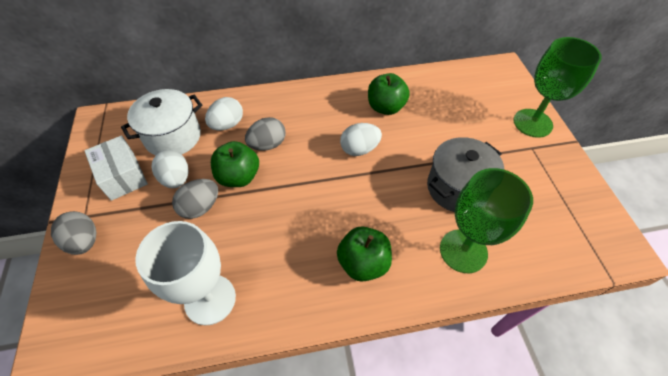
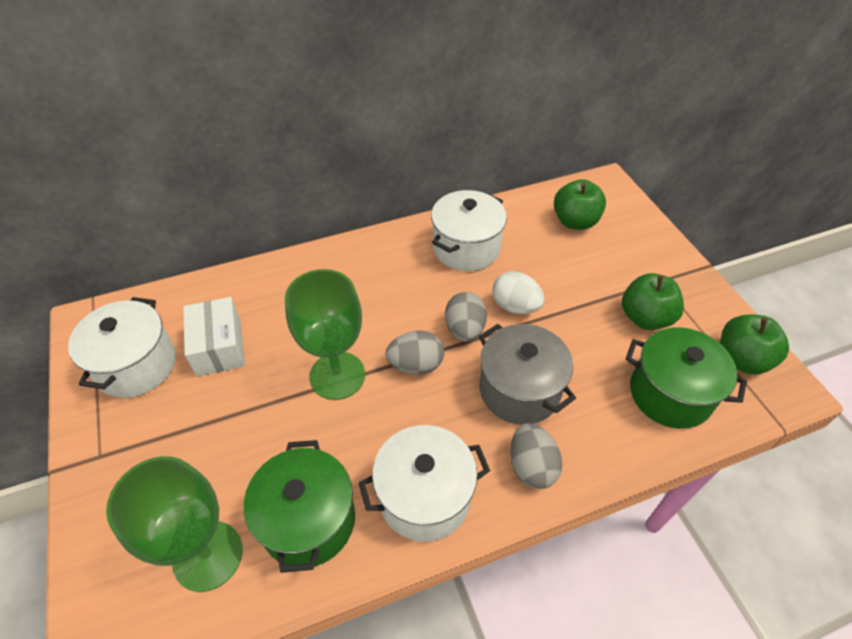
green pot: none = 0 -> [244,440,355,573] [626,327,747,429] = 2
white egg: [152,150,189,188] [205,97,243,131] [340,123,382,156] = 3 -> [492,271,545,314] = 1
white goblet: [135,221,236,325] = 1 -> none = 0
white pot: [121,89,202,155] = 1 -> [68,297,176,398] [358,425,490,542] [431,190,507,271] = 3

